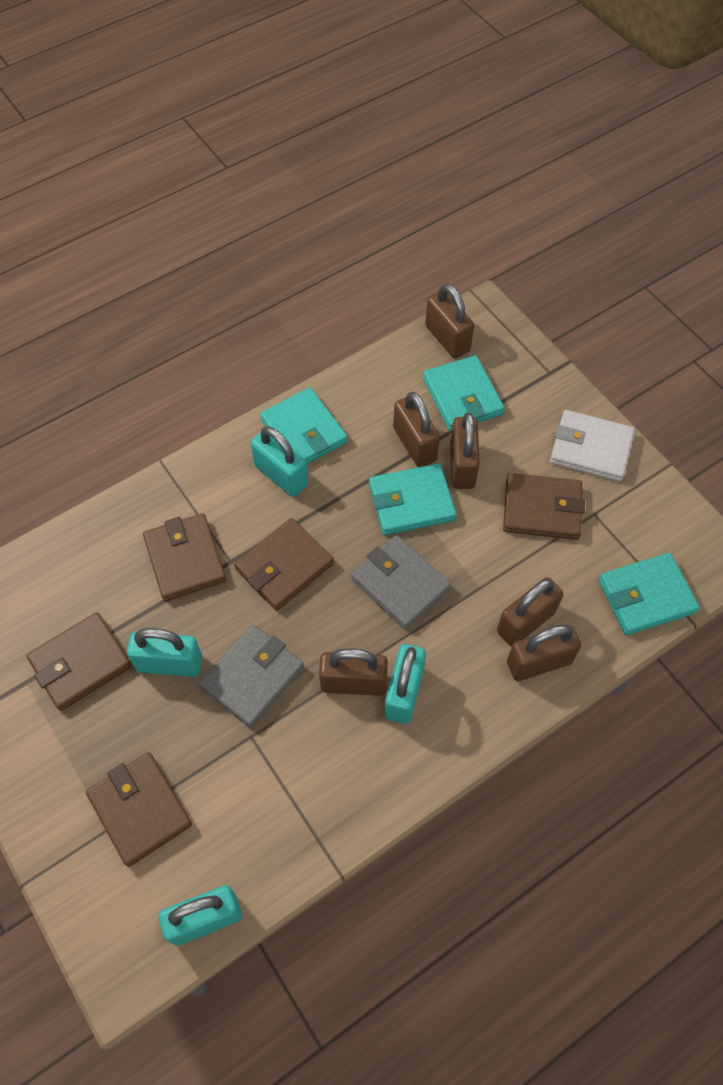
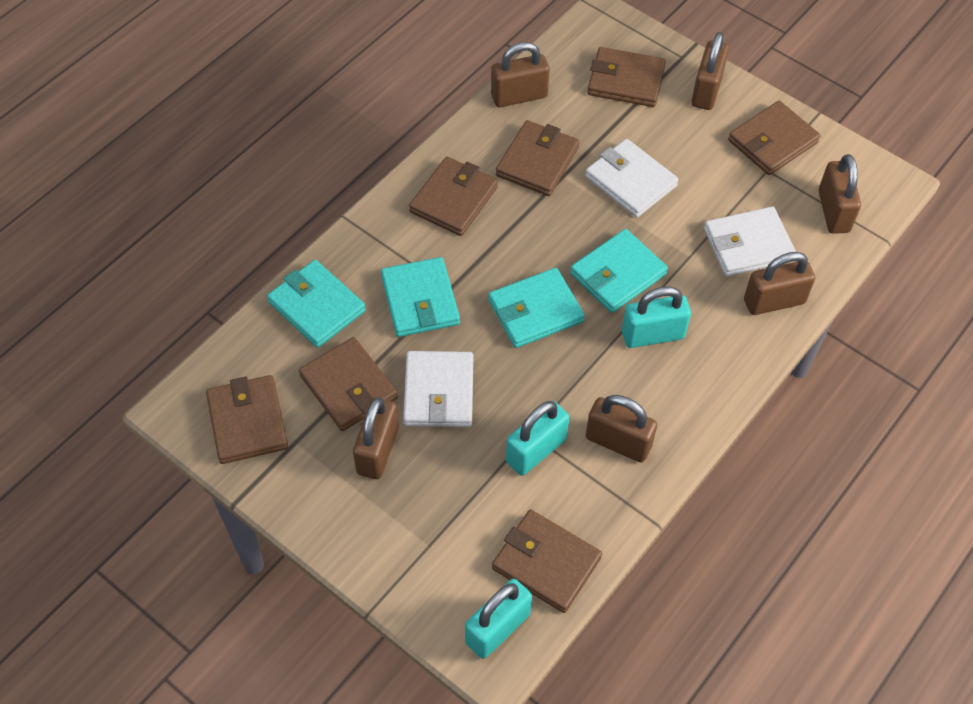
brown wallet: [26,612,132,711] [86,752,192,867] [143,513,226,601] [234,518,334,611] [503,473,585,540] = 5 -> [206,375,288,464] [299,337,398,431] [409,157,498,236] [492,510,602,613] [496,120,579,196] [587,47,666,107] [728,101,820,175] = 7
grey wallet: [199,625,304,728] [351,535,451,630] = 2 -> none = 0
turquoise padlock: [127,628,202,677] [158,885,242,946] [250,426,308,497] [384,644,426,724] = 4 -> [465,579,532,659] [506,401,570,476] [622,286,691,348] = 3
white wallet: [550,410,635,482] = 1 -> [403,351,473,427] [585,139,679,218] [704,207,796,276] = 3

